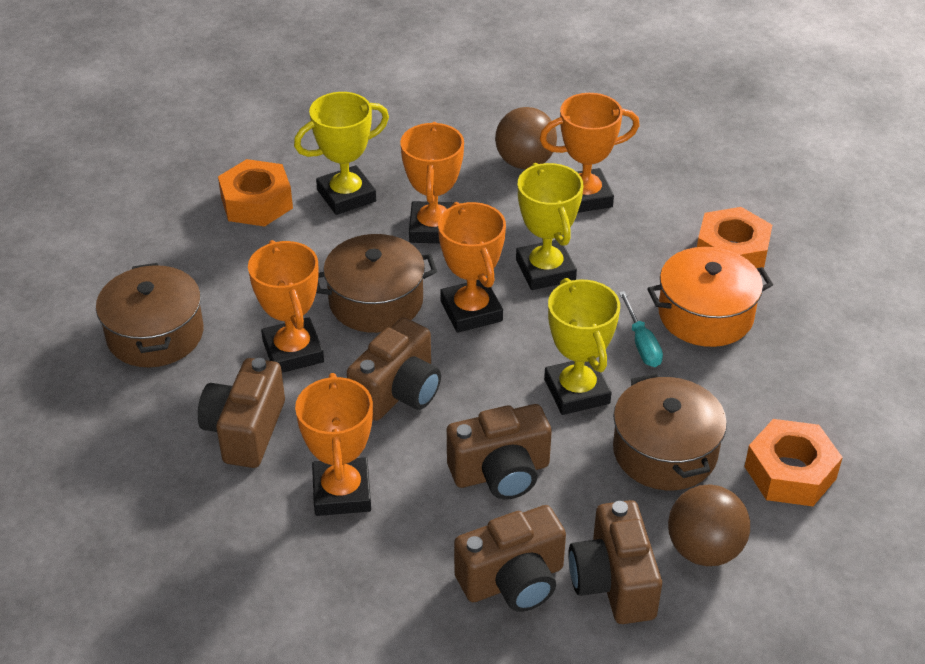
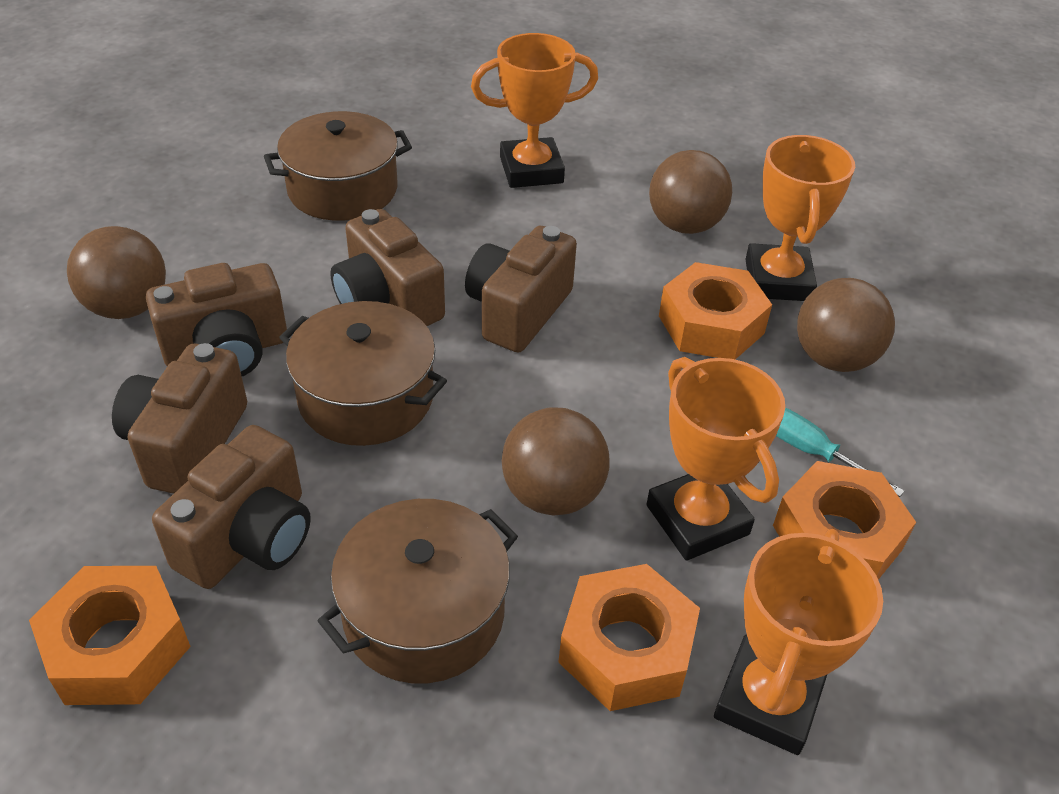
brown ball: [495,107,557,169] [668,485,750,566] = 2 -> [67,226,166,319] [502,407,610,516] [649,150,732,234] [797,278,895,372] = 4
orange nut: [218,159,293,227] [697,207,772,268] [744,419,843,506] = 3 -> [29,566,191,705] [558,564,700,711] [659,262,772,359] [773,461,916,580] = 4
orange pot: [647,247,773,347] = 1 -> none = 0
orange trophy: [248,240,324,373] [295,373,373,516] [400,122,464,243] [438,202,506,333] [540,93,640,213] = 5 -> [471,33,598,188] [647,357,785,561] [714,529,883,755] [746,135,855,301] = 4
yellow trophy: [294,92,389,215] [516,163,583,290] [544,278,620,415] = 3 -> none = 0

